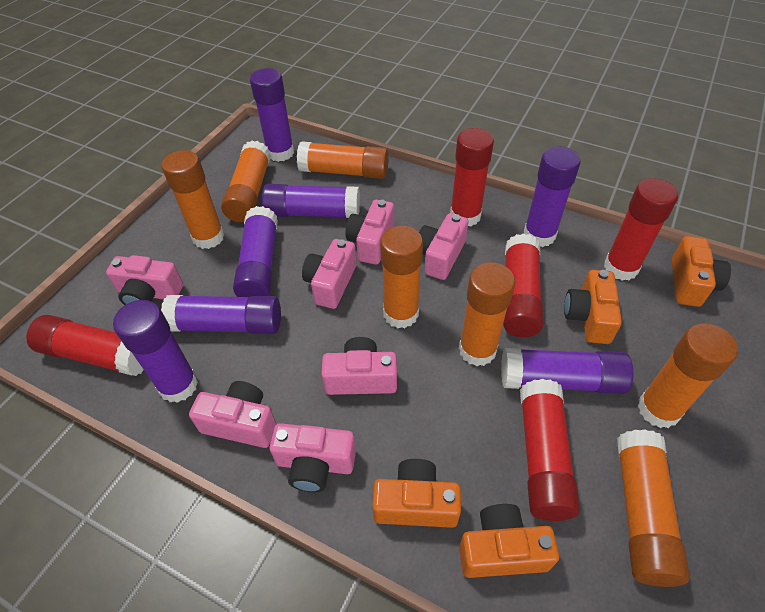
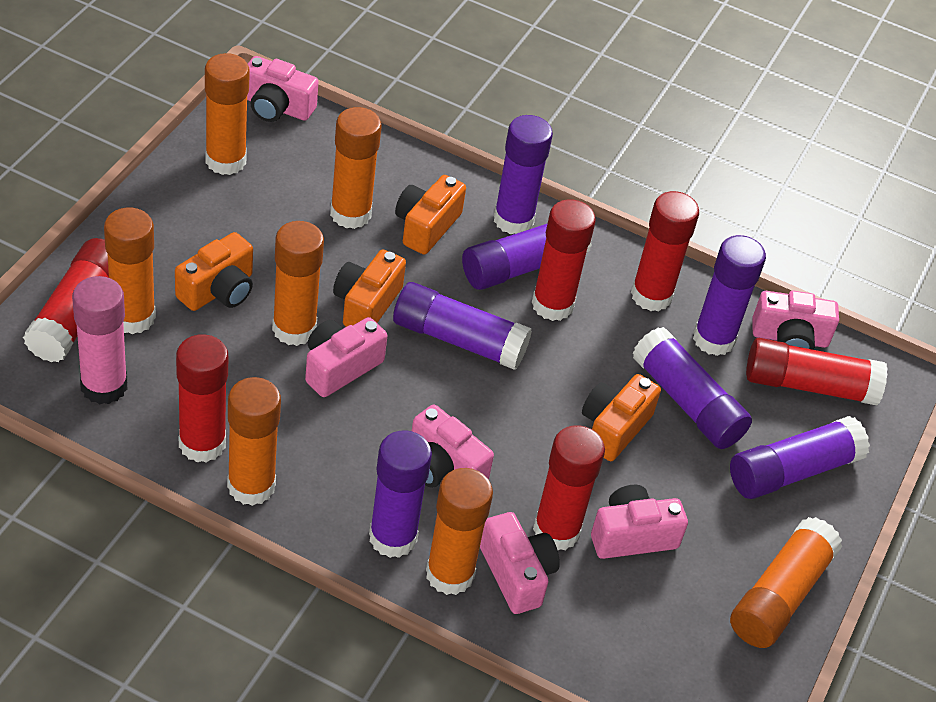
pink camera: [106,255,183,305] [189,381,276,448] [270,423,356,492] [302,239,357,309] [321,337,397,395] [345,200,394,265] [419,213,468,280] = 7 -> [247,56,319,122] [305,317,387,397] [412,404,494,488] [480,512,560,614] [591,485,688,559] [752,290,839,350] = 6
pink glue stick: none = 0 -> [72,276,127,404] = 1
red glue stick: [26,315,143,376] [450,128,494,227] [503,233,543,337] [520,379,580,521] [604,178,678,281] = 5 -> [23,238,109,362] [176,334,228,463] [532,199,596,321] [533,425,605,550] [631,191,699,311] [746,338,887,405] = 6

